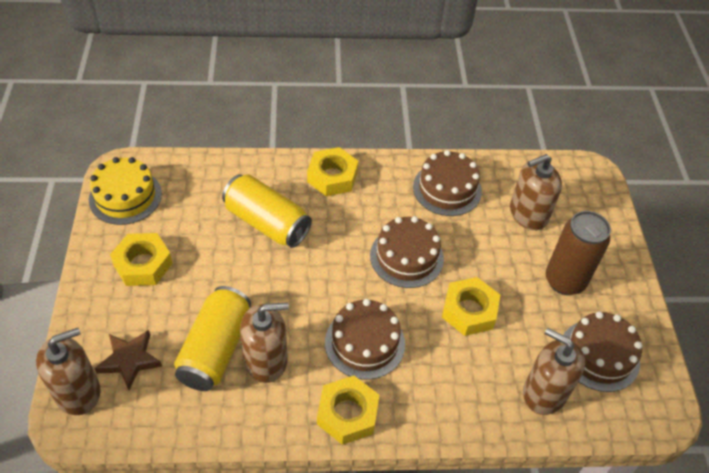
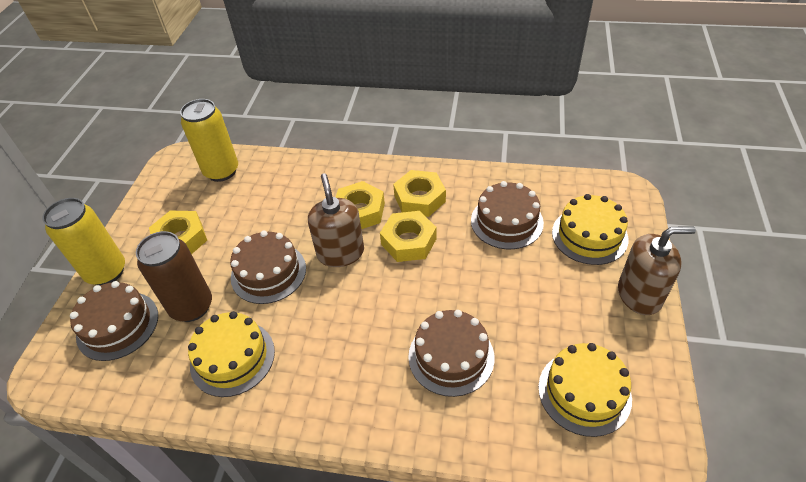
brown soap dispenser: [36,328,101,415] [240,302,289,383] [510,154,562,230] [523,328,585,415] = 4 -> [308,173,364,267] [618,226,696,315] = 2
brown star: [94,330,162,390] = 1 -> none = 0
yellow cake: [89,157,162,225] = 1 -> [188,311,275,397] [538,343,632,437] [552,194,629,265] = 3

